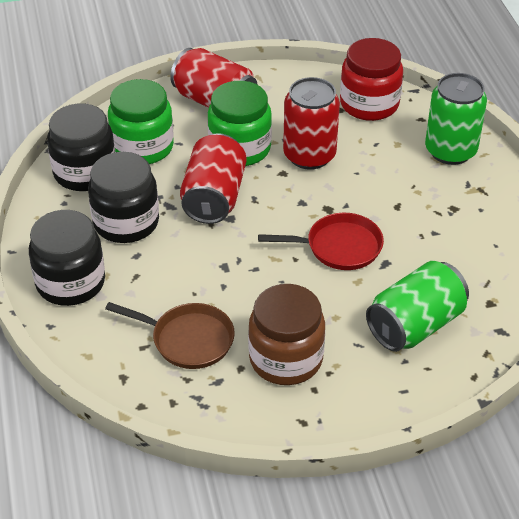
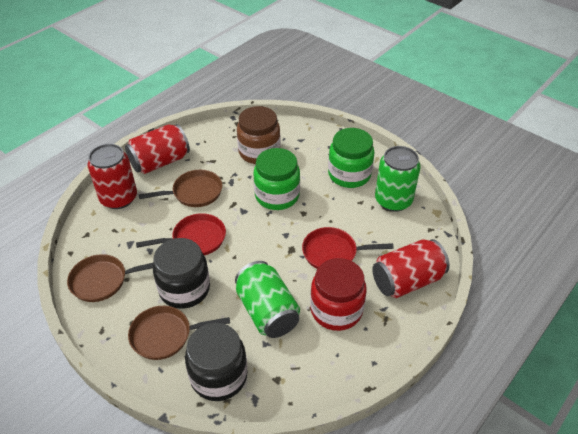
black jar: [29,210,105,306] [47,104,115,191] [88,152,159,243] = 3 -> [153,238,210,309] [185,323,247,401] = 2
brown pan: [105,302,235,369] = 1 -> [67,254,154,302] [128,306,230,360] [139,170,222,207] = 3
red pan: [258,213,384,270] = 1 -> [136,213,226,255] [302,227,394,269] = 2

